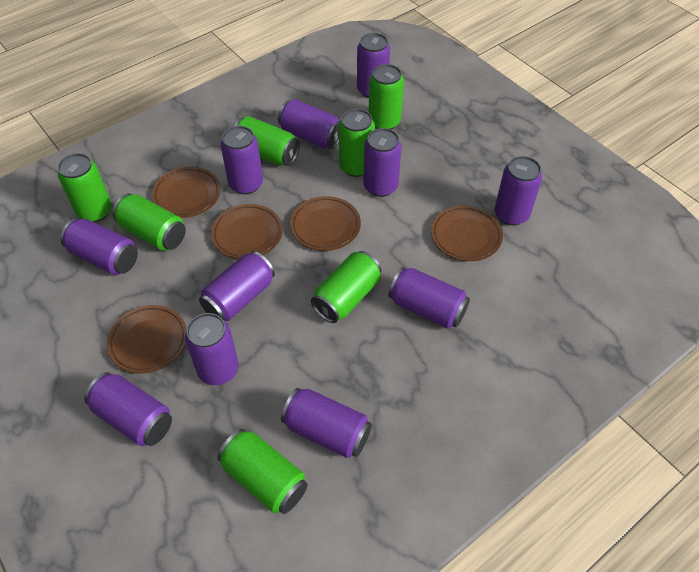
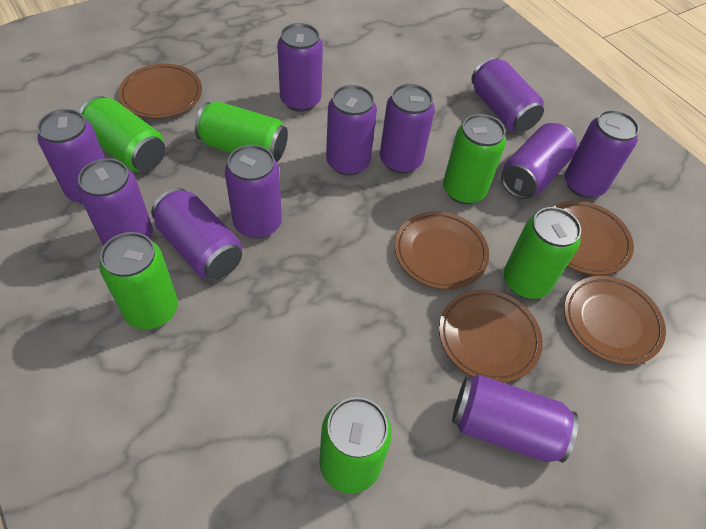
green can: [58,153,112,222] [112,194,186,251] [218,429,308,514] [234,116,300,166] [311,251,381,323] [339,109,375,177] [369,64,404,130] = 7 -> [79,96,165,172] [99,232,178,329] [195,102,288,162] [319,397,392,494] [443,114,506,204] [503,207,581,299] = 6

